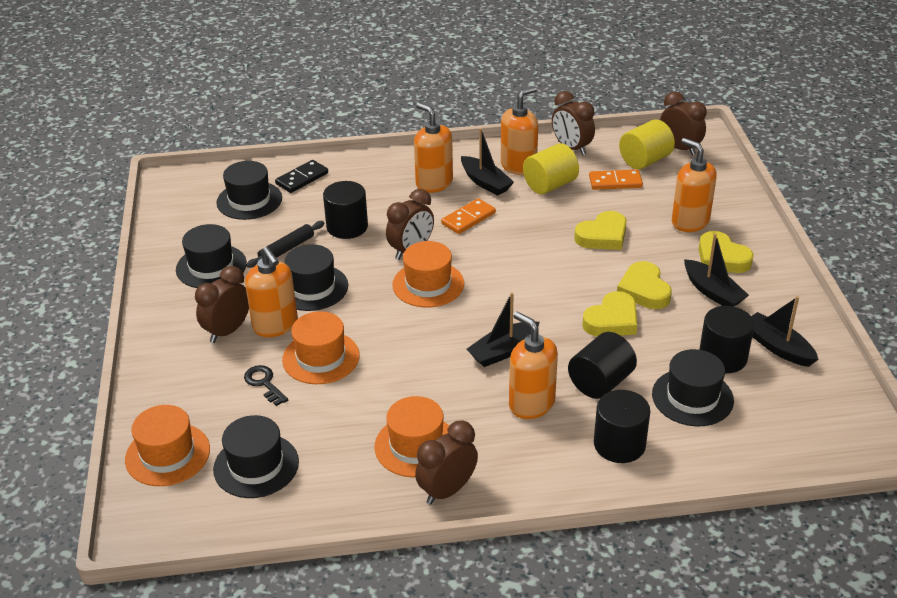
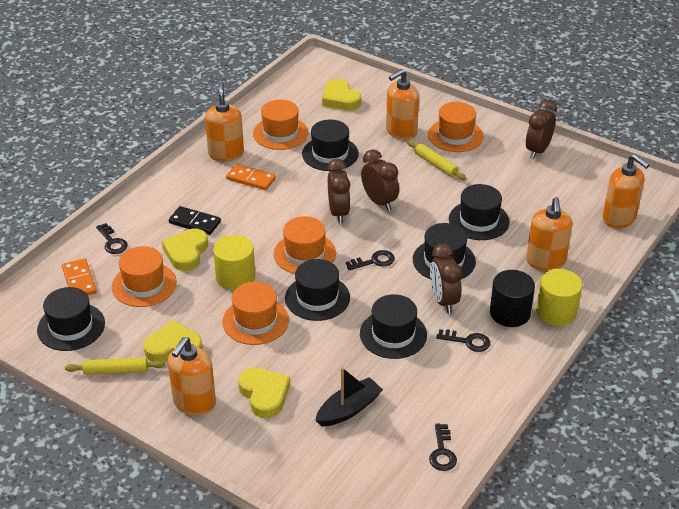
black boat: [461,128,514,196] [467,292,539,367] [684,233,749,307] [751,296,819,367] = 4 -> [315,367,383,427] = 1
black cylinder: [323,181,368,239] [568,332,637,399] [594,390,650,463] [699,306,754,373] = 4 -> [490,270,535,327] = 1
black hat: [176,224,247,288] [213,415,299,498] [216,161,282,220] [285,244,348,311] [652,349,734,427] = 5 -> [37,287,105,351] [285,259,350,321] [302,120,359,171] [360,294,427,359] [413,223,476,279] [449,184,510,240] = 6
black key: [244,365,288,406] = 1 -> [96,223,128,254] [346,250,395,270] [429,423,457,471] [436,329,490,352] = 4
black rolling pin: [246,221,324,268] = 1 -> none = 0
brown clock: [195,266,249,343] [386,189,434,260] [415,421,478,505] [552,91,595,155] [660,91,707,156] = 5 -> [327,159,351,223] [361,149,399,211] [430,244,462,313] [526,100,557,159] = 4
orange hat: [125,405,210,486] [282,311,360,384] [375,396,449,478] [392,241,464,308] = 4 -> [112,246,177,307] [222,282,289,345] [253,100,308,150] [274,216,336,274] [428,102,484,152] = 5
yellow rolling pin: none = 0 -> [65,358,165,375] [407,140,467,180] = 2

